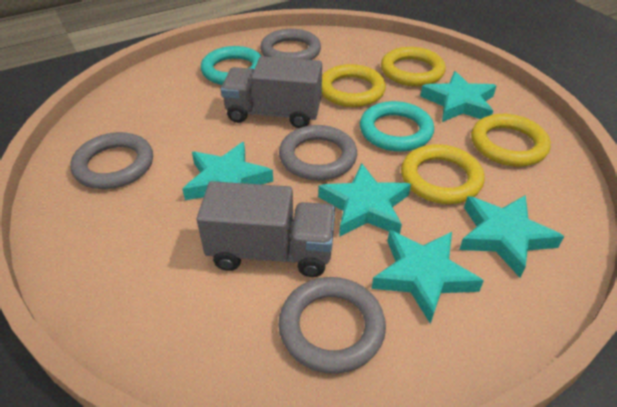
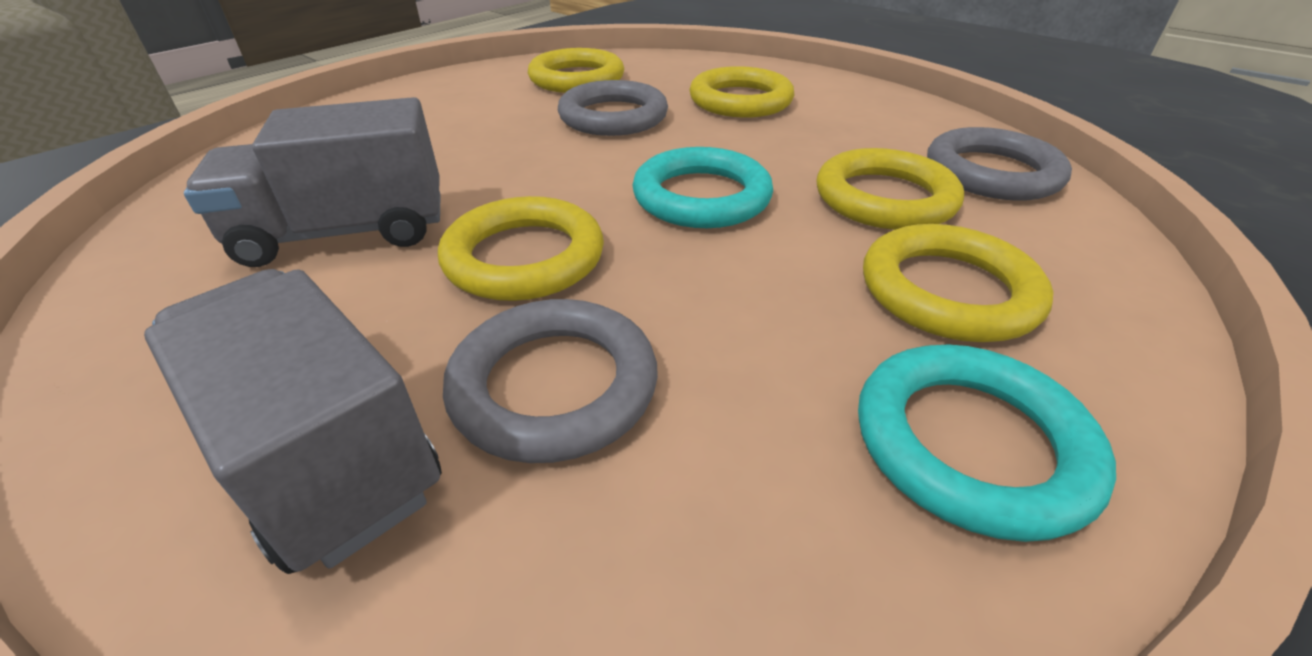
grey ring: [70,132,153,189] [260,29,321,60] [278,277,386,374] [279,125,357,180] = 4 -> [443,299,658,463] [558,80,668,136] [927,127,1072,201] = 3
turquoise star: [182,142,273,200] [318,163,411,237] [372,230,484,324] [420,71,496,122] [459,195,564,278] = 5 -> none = 0
yellow ring: [322,64,386,107] [381,47,446,86] [401,144,484,204] [471,114,551,167] = 4 -> [438,196,604,301] [528,48,624,93] [689,66,794,118] [816,148,964,230] [863,224,1053,342] = 5

